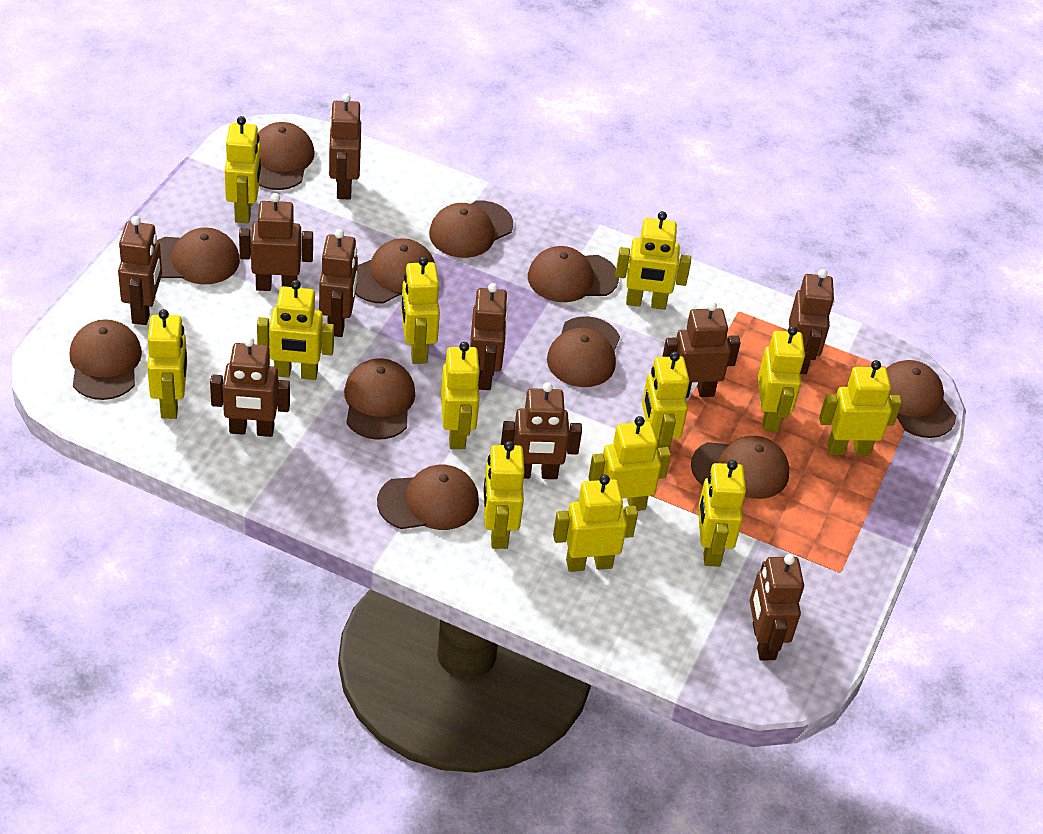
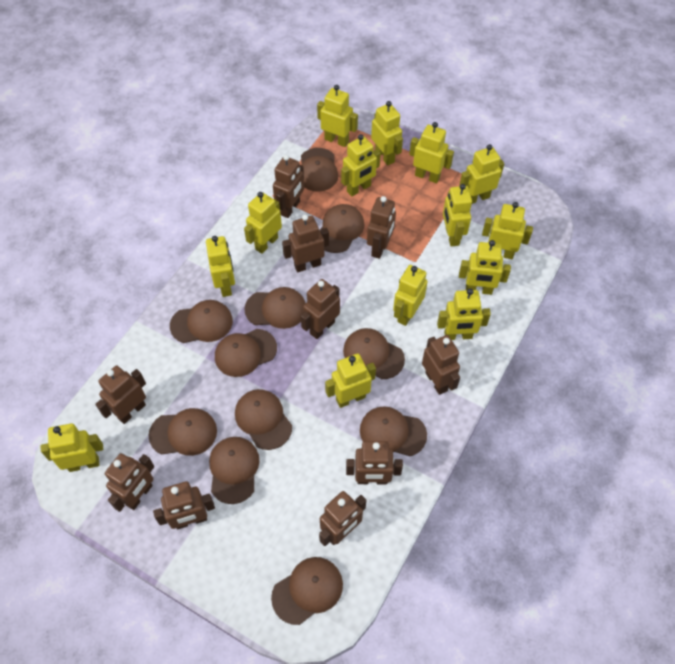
yellow robot: [147,309,187,419] [225,116,261,223] [257,280,334,380] [401,256,440,364] [441,342,481,449] [483,441,524,549] [553,474,638,572] [588,416,671,511] [615,211,691,310] [642,352,689,450] [698,460,746,567] [758,326,805,432] [819,360,902,455] = 13 -> [41,423,103,472] [206,236,235,297] [244,192,282,254] [317,85,358,147] [325,354,376,408] [341,134,381,196] [371,101,403,165] [393,265,428,326] [409,122,454,183] [437,288,491,340] [443,184,472,247] [459,144,504,204] [459,240,511,295] [482,202,533,259] = 14

